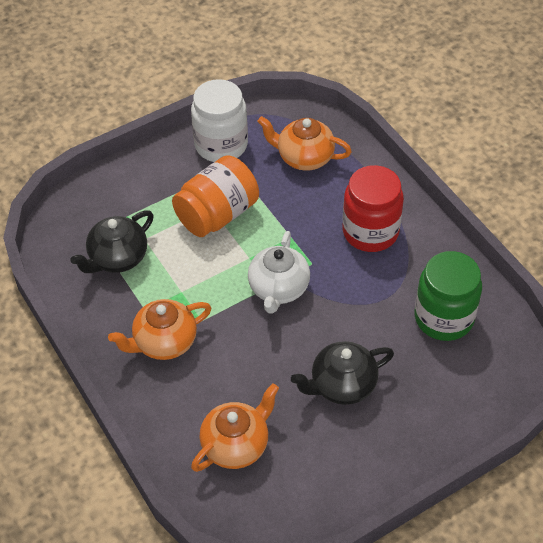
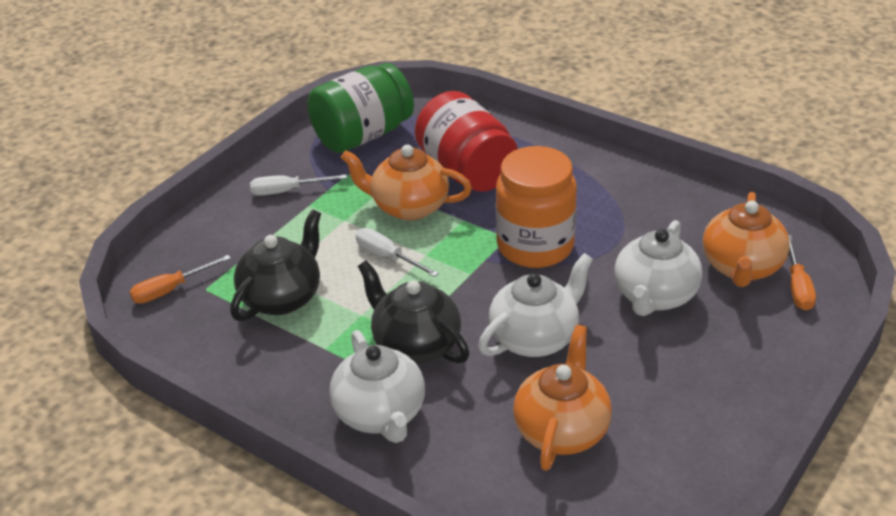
orange screwdriver: none = 0 -> [130,255,231,304] [788,235,816,311] = 2
white jar: [191,79,248,162] = 1 -> none = 0
white screwdriver: none = 0 -> [250,174,347,196] [355,228,439,277] = 2
white teapot: [248,231,310,314] = 1 -> [329,330,425,443] [478,253,593,357] [614,220,702,316] = 3

